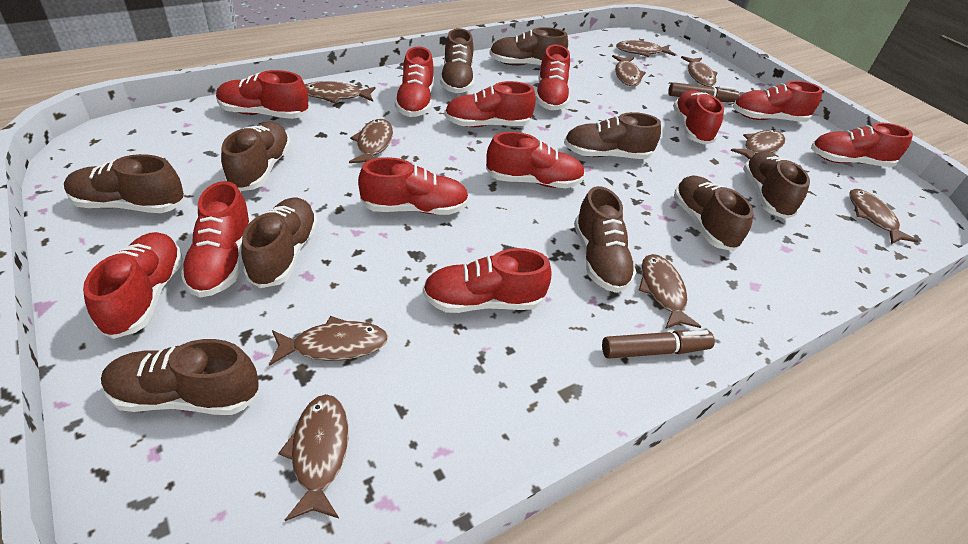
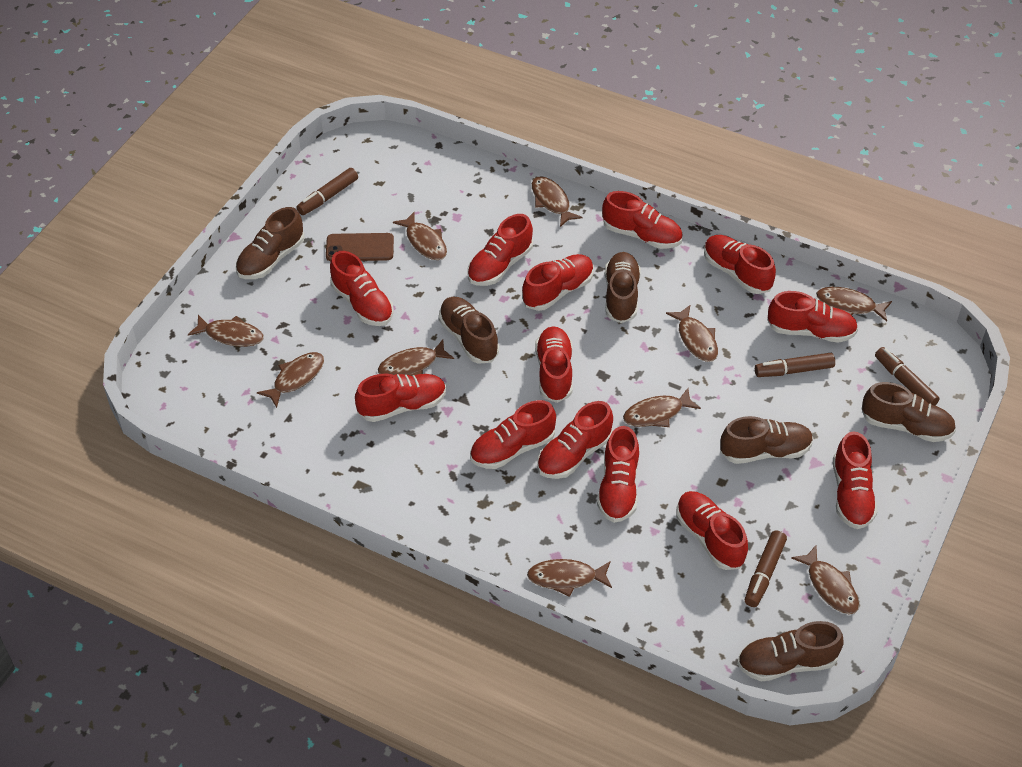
brown marker: [602,330,715,359] [668,82,739,102] = 2 -> [297,168,358,215] [745,531,787,607] [755,353,835,377] [875,347,940,405] = 4
brown phone: none = 0 -> [326,233,394,261] = 1
brown shoe: [64,154,184,213] [101,339,259,415] [221,122,291,191] [241,198,318,288] [440,28,474,93] [489,27,568,66] [564,112,661,159] [574,186,636,293] [674,175,754,251] [743,151,810,219] = 10 -> [236,207,305,279] [439,297,499,364] [605,252,641,323] [720,416,813,464] [737,621,844,681] [862,382,956,442] = 6
red shoe: [83,232,183,339] [180,181,252,297] [216,70,309,119] [358,157,469,215] [395,47,434,117] [423,248,551,313] [444,81,536,127] [486,132,585,188] [535,45,570,110] [673,90,724,145] [733,81,823,122] [811,122,913,167] = 12 -> [330,251,394,326] [355,373,446,422] [467,214,533,286] [470,400,556,469] [522,254,594,311] [535,326,573,403] [537,401,613,479] [597,426,639,523] [602,191,683,249] [676,491,748,570] [704,235,776,294] [767,291,858,343] [833,431,878,529] = 13

